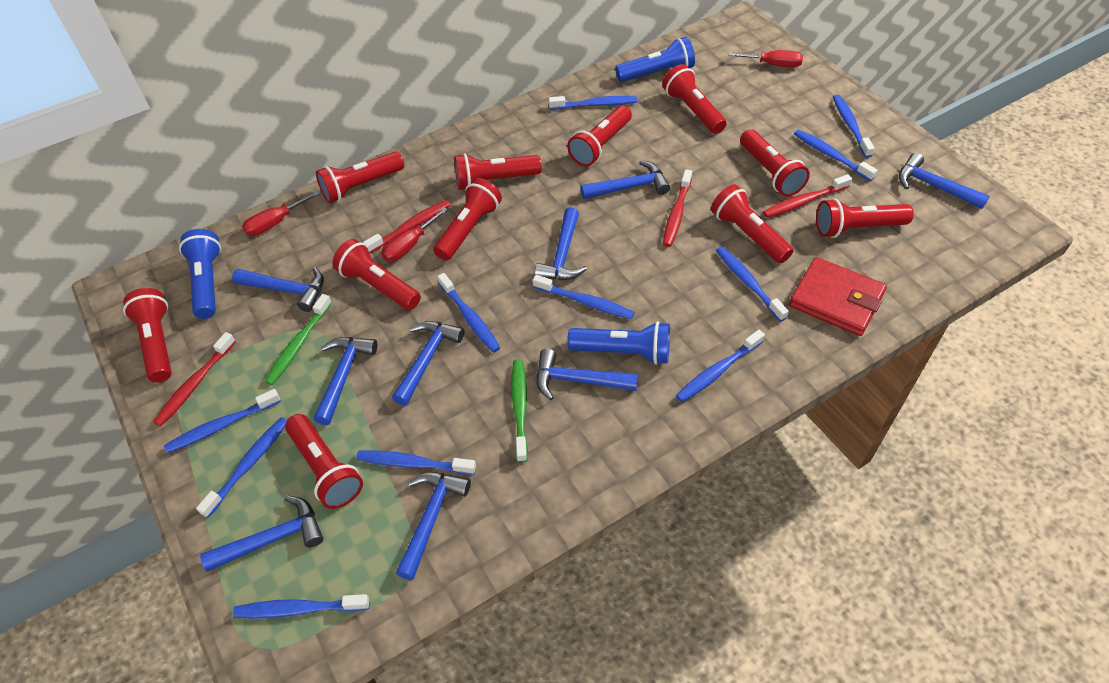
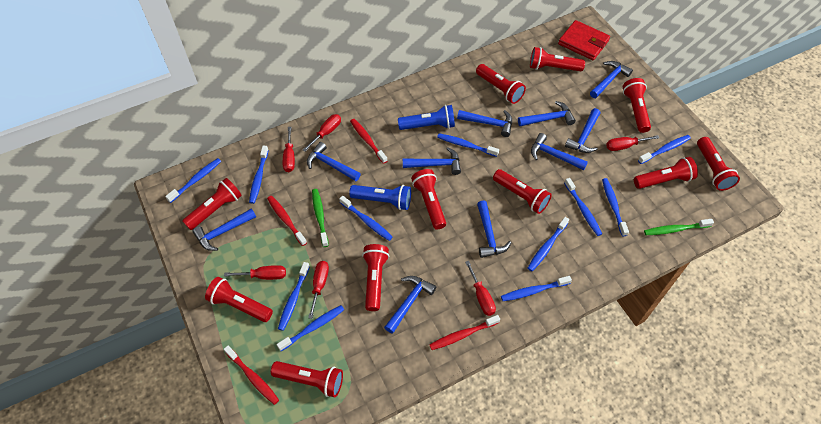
blue flashlight: [179,229,221,319] [567,321,670,365] [615,37,695,82] = 3 -> [349,185,411,210] [398,105,455,130] = 2
blue hammer: [200,496,323,572] [232,267,324,312] [314,337,377,425] [392,321,464,406] [396,472,471,580] [535,207,587,280] [536,349,638,400] [580,160,670,199] [899,153,990,209] = 9 -> [192,208,256,251] [307,142,361,181] [384,276,437,334] [403,147,461,175] [457,110,512,137] [477,200,511,258] [518,101,576,126] [531,133,588,170] [565,108,600,153] [590,61,633,98] = 10
red screwdriver: [242,191,320,236] [381,207,448,262] [728,50,803,67] = 3 -> [224,265,286,280] [283,127,295,172] [303,114,341,152] [308,261,329,319] [465,261,496,316] [606,135,659,151] = 6

